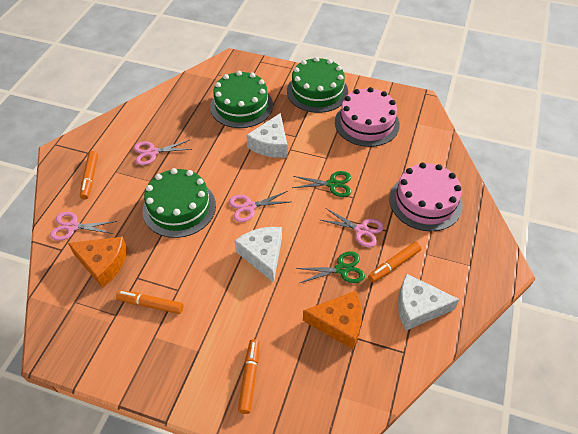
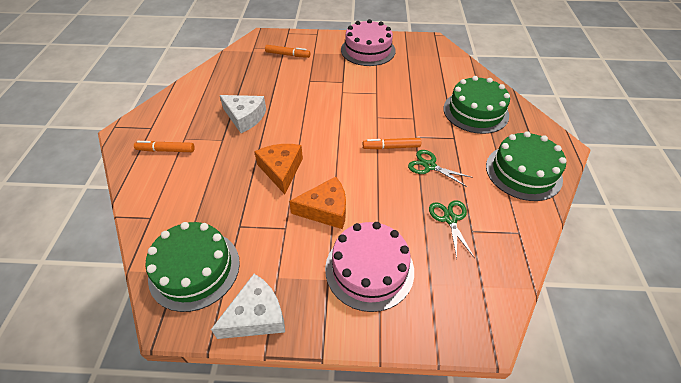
orange marker: [80,151,98,199] [116,290,183,314] [238,339,259,414] [368,242,421,283] = 4 -> [134,141,195,152] [265,45,310,58] [363,138,421,150] = 3
pink scissors: [50,212,117,241] [134,140,192,165] [229,191,289,222] [321,208,384,247] = 4 -> none = 0
white cheese: [234,227,282,283] [246,113,287,158] [398,273,460,331] = 3 -> [211,274,285,339] [220,95,266,133] = 2

